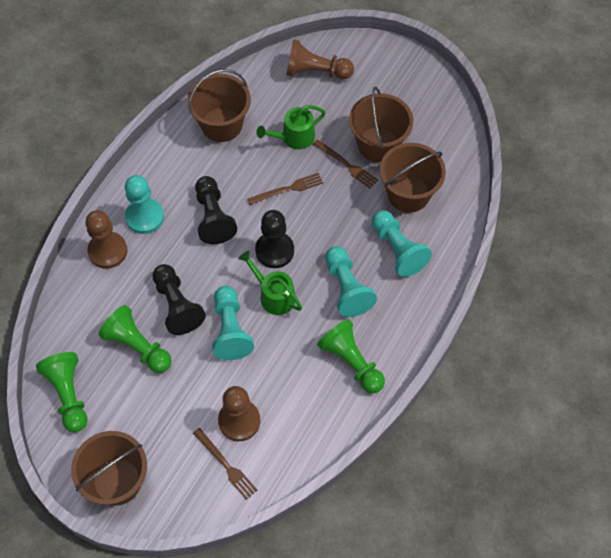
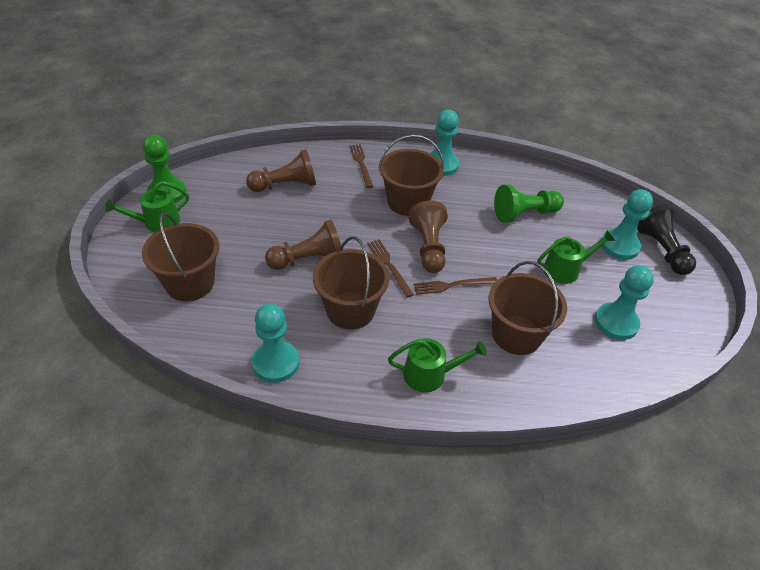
black pawn: [152,264,206,335] [195,176,237,244] [255,210,294,268] = 3 -> [637,205,696,275] = 1
green pawn: [36,352,87,432] [98,305,172,373] [317,319,385,393] = 3 -> [143,135,186,203] [494,185,564,223] = 2
green watering can: [239,251,302,315] [256,105,326,149] = 2 -> [105,181,189,232] [388,338,487,392] [537,231,615,284] = 3

